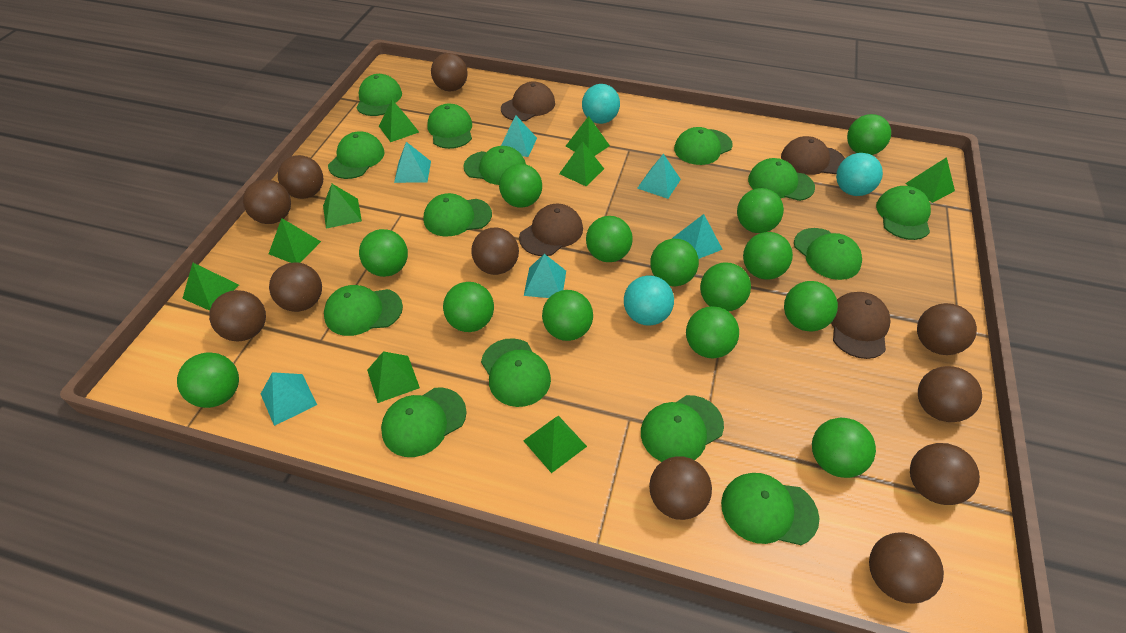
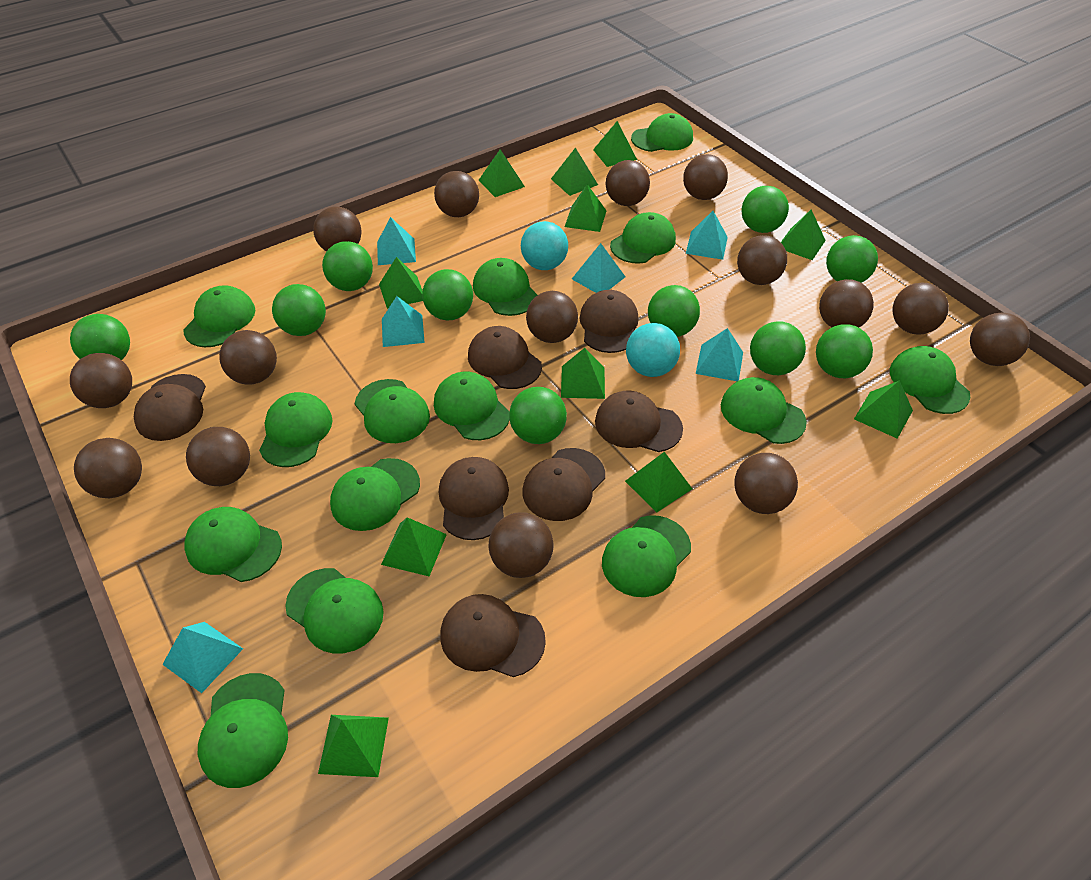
brown ball: [209,290,266,341] [243,179,291,224] [269,262,322,312] [278,155,323,199] [431,53,468,92] [471,228,519,275] [649,456,712,520] [869,533,944,604] [910,443,980,505] [917,303,977,355] [918,366,982,422] = 11 -> [70,353,132,408] [74,438,142,498] [186,427,250,486] [219,330,277,385] [313,207,362,252] [434,171,479,217] [488,512,554,578] [526,291,578,343] [606,160,650,206] [683,154,728,200] [734,453,798,514] [737,235,787,285] [819,279,874,327] [892,283,949,335] [970,313,1030,366] = 15
brown cap: [501,81,555,121] [519,204,583,256] [781,136,845,175] [831,292,891,359] = 4 -> [134,374,206,441] [439,457,509,540] [440,594,546,677] [468,326,542,389] [523,448,605,521] [580,290,639,353] [595,390,683,452] = 7
green ball: [177,352,239,408] [359,229,408,277] [443,282,494,332] [499,164,542,208] [542,290,593,341] [586,216,633,262] [650,239,699,286] [686,306,739,359] [700,263,751,312] [737,188,784,233] [743,232,793,279] [784,281,838,332] [812,418,876,478] [847,114,891,155] = 14 -> [70,314,130,360] [272,284,326,336] [322,241,373,291] [422,269,473,320] [509,387,567,444] [648,285,700,337] [742,186,789,233] [750,321,806,375] [816,324,873,378] [826,235,878,283] = 10
green pyramid: [182,263,239,311] [269,218,321,263] [323,184,362,229] [367,351,420,403] [379,100,419,142] [523,416,587,473] [559,141,604,186] [566,116,610,156] [905,157,955,203] = 9 -> [318,715,389,777] [379,257,423,309] [381,517,447,576] [479,150,525,197] [551,147,598,196] [561,348,605,399] [565,184,606,232] [593,121,637,167] [625,452,692,513] [781,210,826,260] [854,380,913,439] = 11
turquoise ball: [582,84,620,124] [624,275,674,326] [836,153,883,196] = 3 -> [521,221,568,270] [626,323,680,377] = 2

